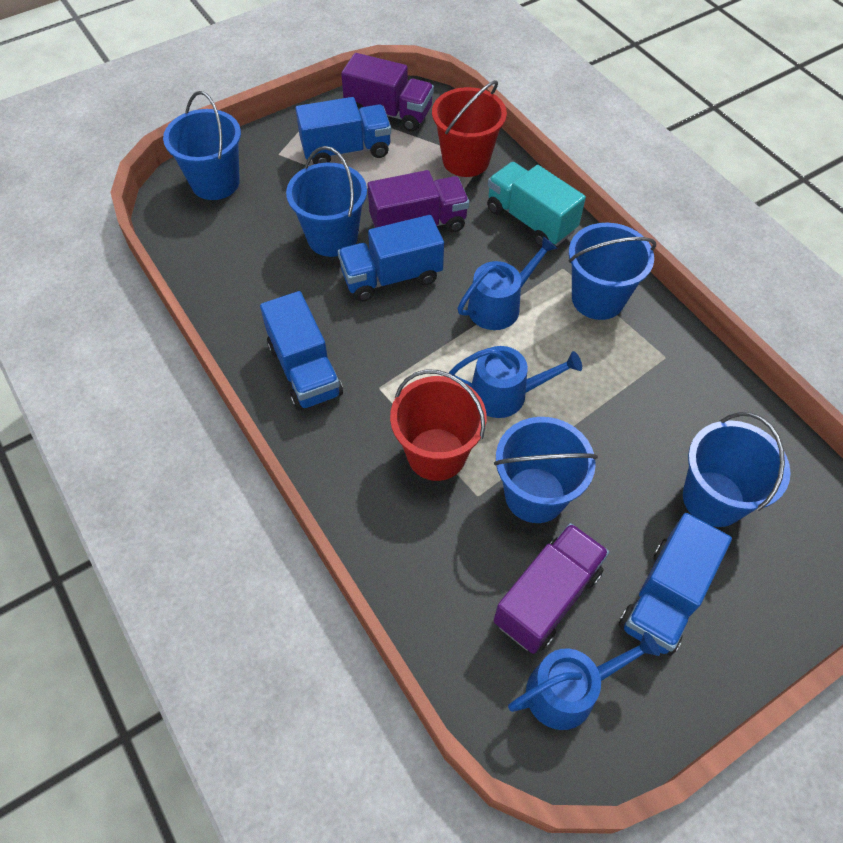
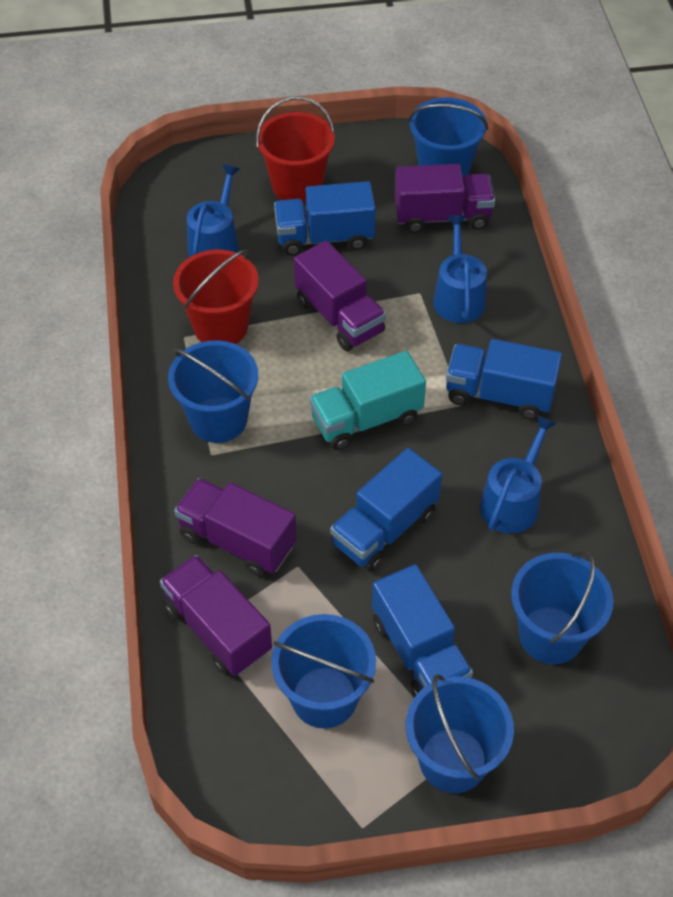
purple truck: [341,53,434,131] [367,170,469,232] [493,523,609,654] = 3 -> [160,555,272,676] [174,478,297,577] [294,241,386,351] [394,164,495,233] = 4

